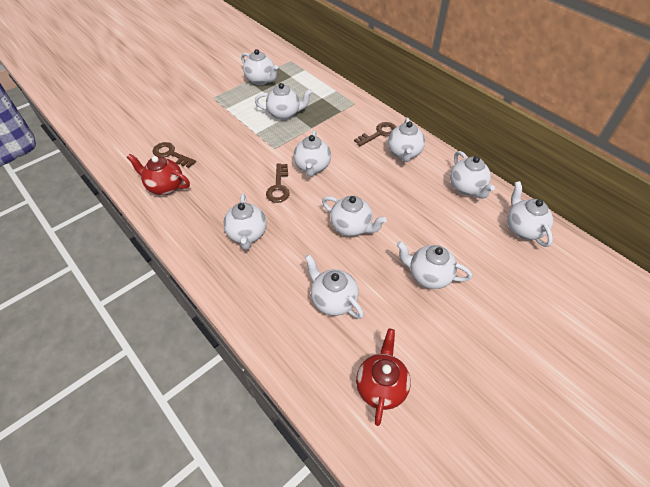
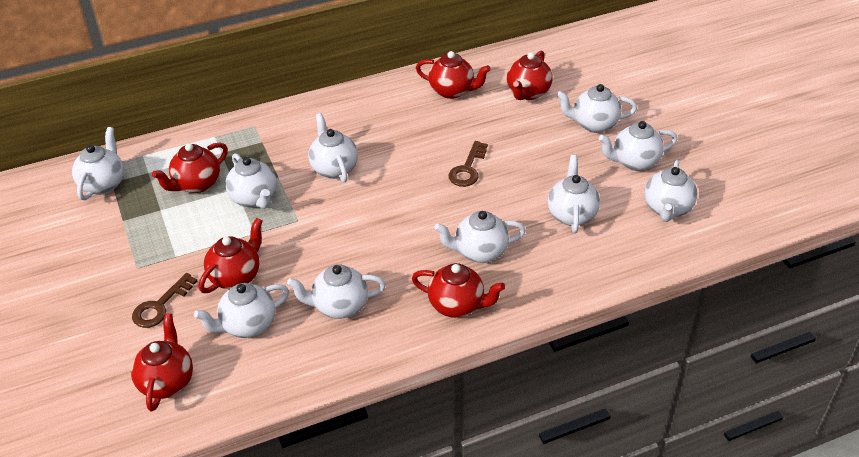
brown key: [153,142,196,168] [266,163,290,203] [354,122,396,146] = 3 -> [132,273,197,328] [448,141,488,187] = 2
red teapot: [127,154,190,195] [356,329,411,426] = 2 -> [131,313,193,412] [152,143,228,193] [199,218,263,293] [412,263,505,318] [416,51,491,99] [507,50,552,100] = 6

